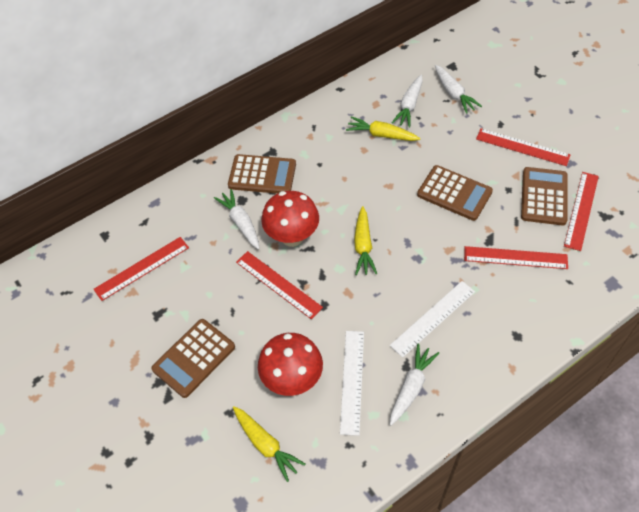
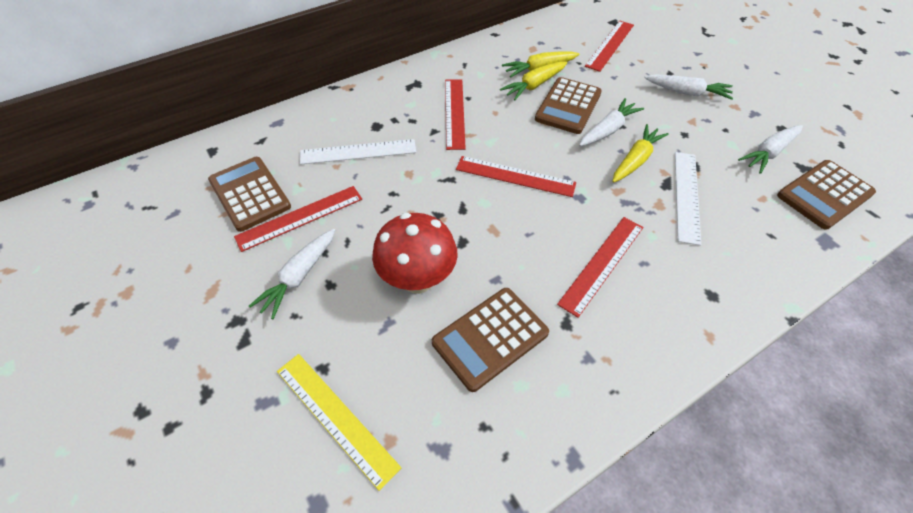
red mushroom: [258,333,323,396] [261,191,319,247] = 2 -> [372,213,458,294] = 1
yellow ruler: none = 0 -> [277,354,401,491] = 1

